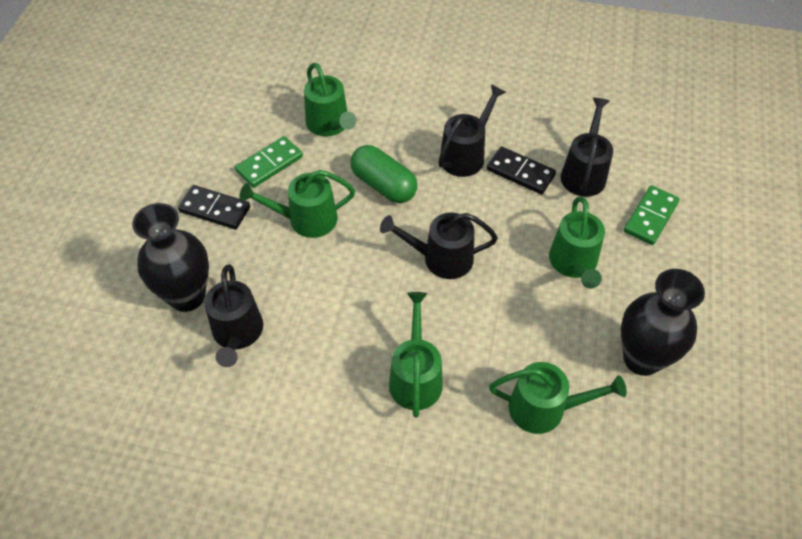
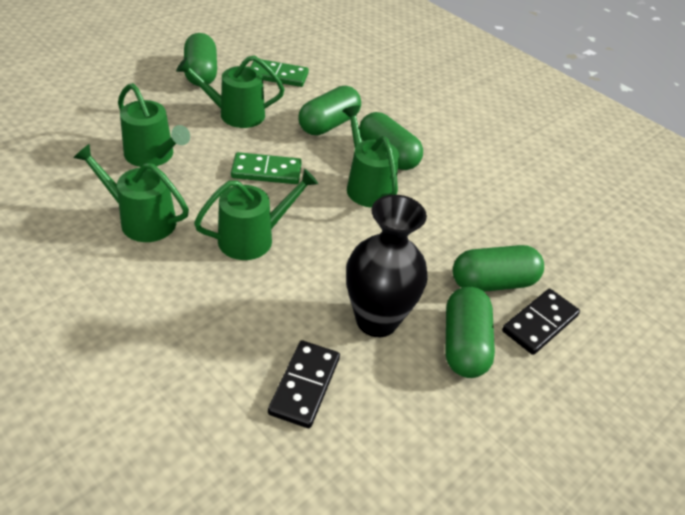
black vase: [132,203,209,312] [621,269,705,376] = 2 -> [346,195,428,337] = 1
black watering can: [205,264,263,367] [380,213,498,279] [438,84,506,177] [561,98,613,197] = 4 -> none = 0
green capsule: [350,145,417,203] = 1 -> [184,33,217,86] [298,86,361,135] [359,112,423,170] [445,286,495,378] [453,245,544,292] = 5

